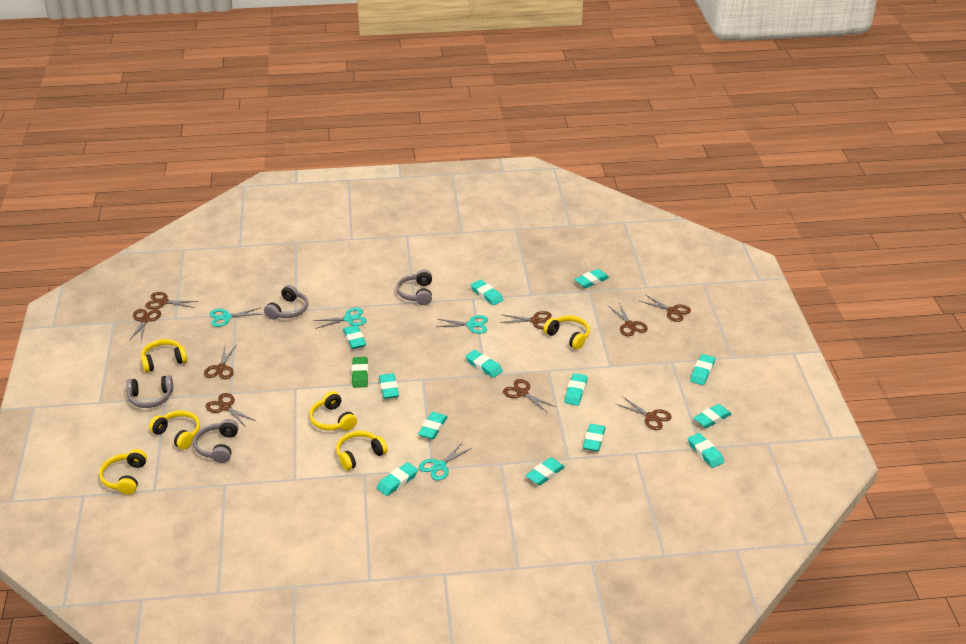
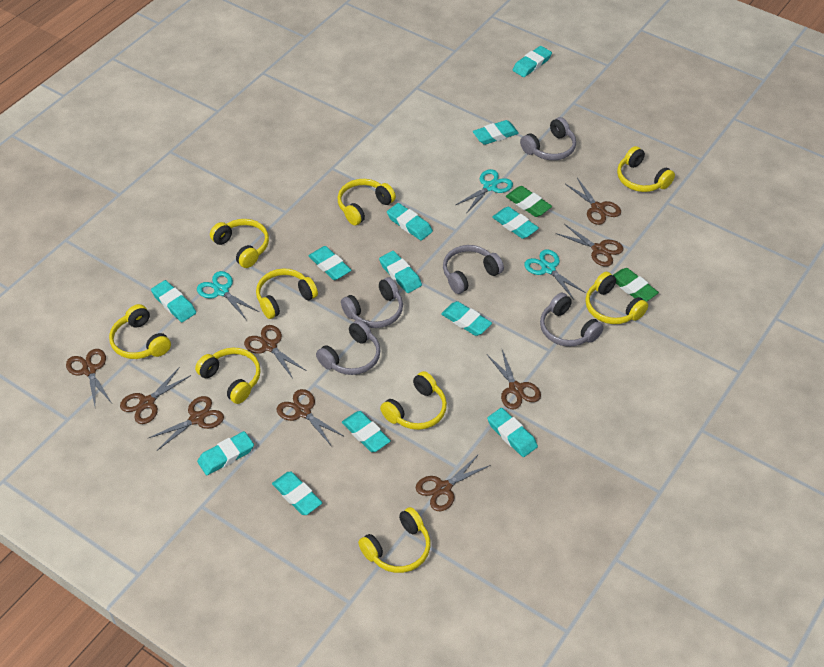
green eraser: [352,357,368,388] = 1 -> [506,186,552,217] [613,268,659,302] = 2
grey headphones: [126,375,173,408] [193,419,239,463] [264,285,308,320] [396,270,432,305] = 4 -> [316,320,381,375] [341,277,403,328] [443,245,504,294] [520,117,576,160] [540,293,604,347] = 5
turquoise eraser: [343,325,366,349] [377,462,418,496] [379,373,399,399] [418,412,448,439] [465,350,503,378] [471,280,503,306] [525,457,565,485] [564,373,587,406] [574,269,609,288] [583,424,605,451] [688,433,724,468] [690,354,715,385] [693,404,732,428] = 13 -> [151,280,196,322] [197,431,254,475] [272,472,322,515] [309,246,351,280] [342,411,391,452] [379,251,422,293] [387,203,433,240] [441,301,492,336] [473,120,519,145] [487,408,538,457] [492,207,539,239] [513,46,552,77] = 12
turquoise scissors: [210,308,262,327] [314,308,366,329] [419,442,473,481] [437,315,488,334] = 4 -> [197,271,259,319] [456,169,513,214] [524,249,586,299] = 3
yellow headphones: [99,449,147,495] [141,339,187,372] [149,411,200,449] [309,391,357,431] [336,431,388,471] [544,315,590,350] = 6 -> [109,304,171,359] [195,348,261,404] [210,219,269,268] [256,268,318,319] [338,179,396,225] [358,507,430,573] [380,371,447,430] [585,272,648,324] [617,146,675,192] = 9

